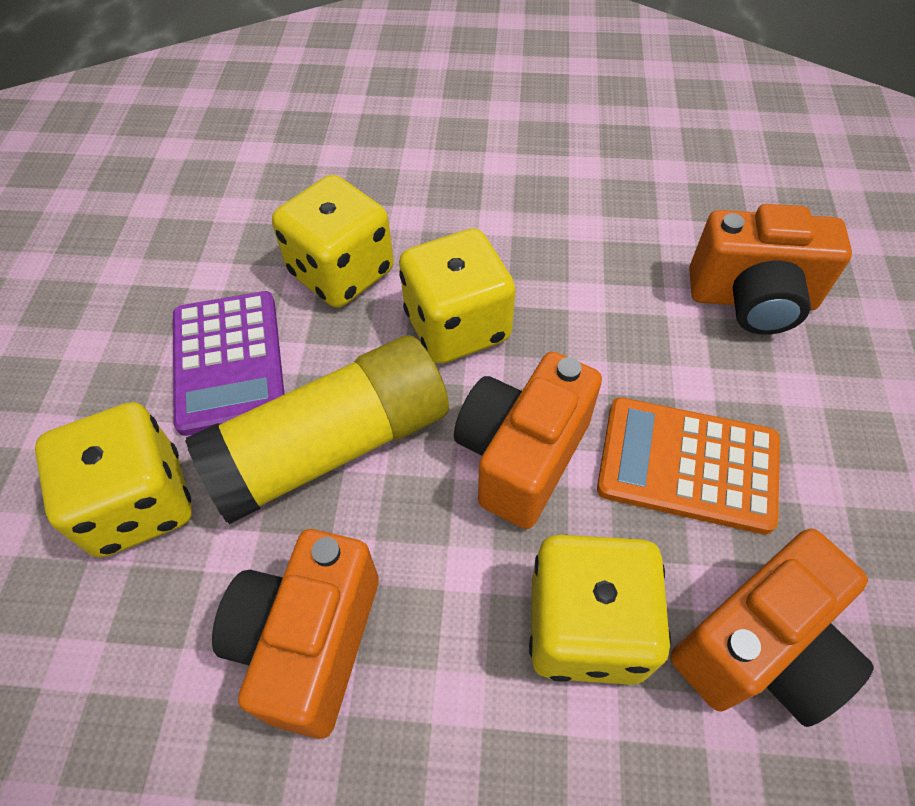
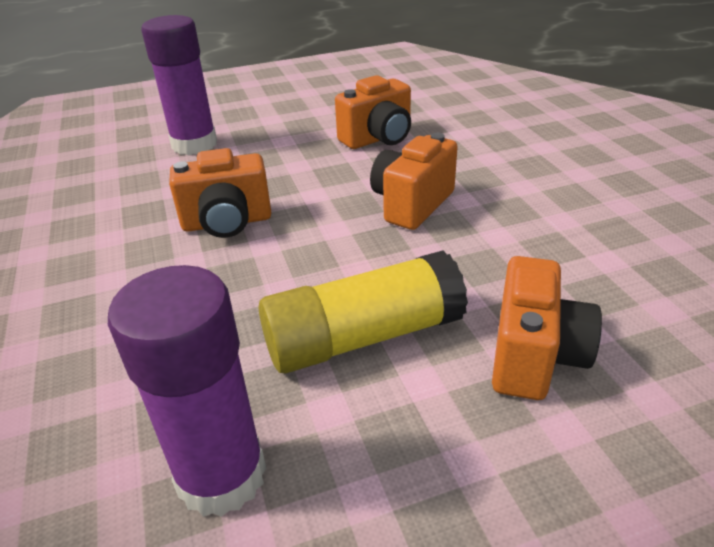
orange calculator: [597,397,780,535] = 1 -> none = 0
purple calculator: [173,291,284,436] = 1 -> none = 0
purple glue stick: none = 0 -> [108,265,266,517] [141,15,217,155] = 2
yellow dice: [35,402,192,557] [272,175,394,308] [399,228,516,364] [529,535,671,685] = 4 -> none = 0

